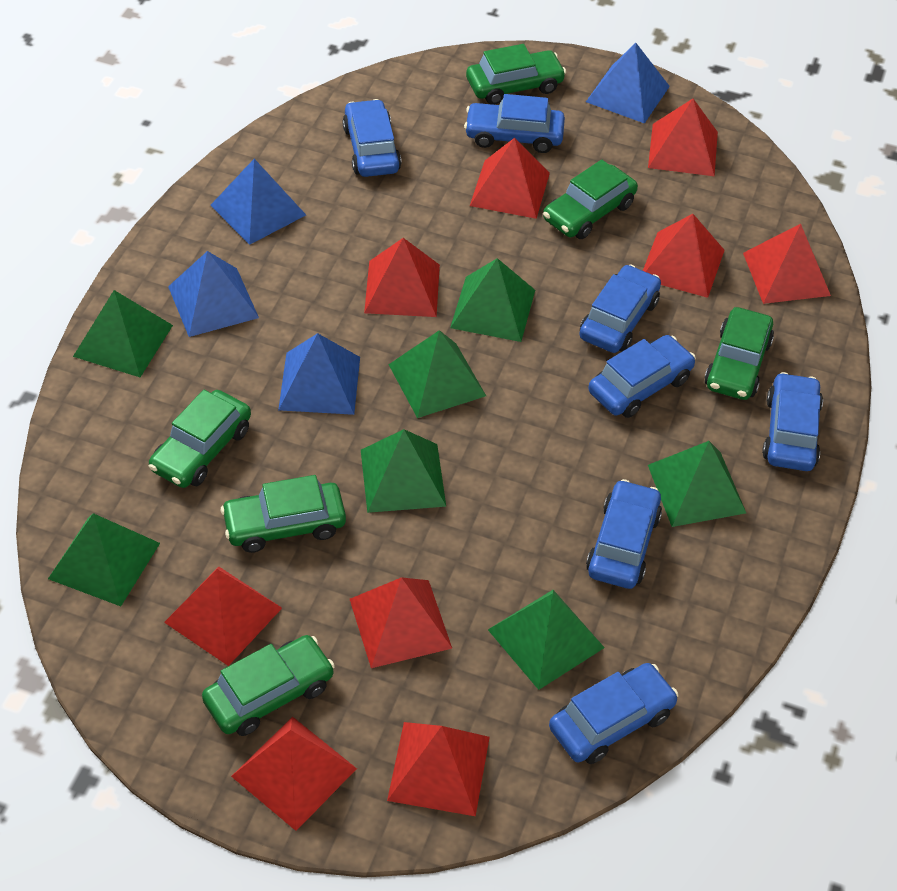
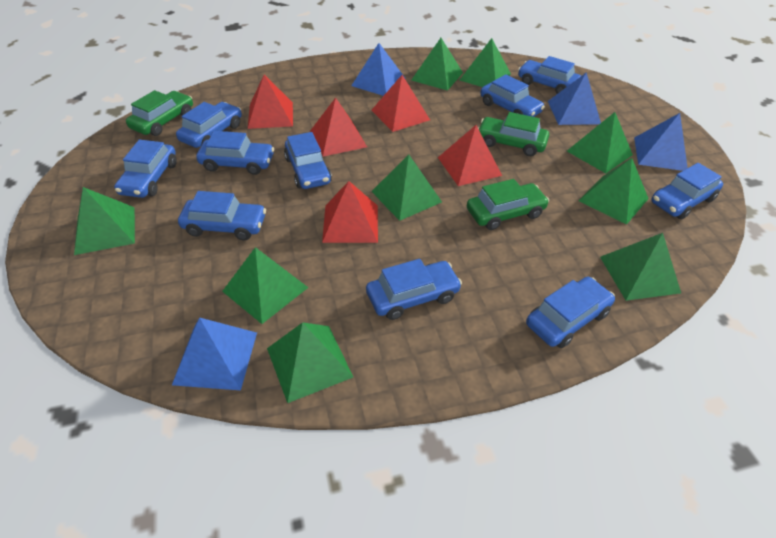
blue car: [342,99,401,177] [464,94,565,153] [549,663,679,764] [579,264,661,353] [586,479,662,589] [588,335,696,418] [762,372,823,471] = 7 -> [114,140,177,198] [176,102,242,148] [178,191,266,241] [196,131,274,175] [284,132,332,189] [366,259,462,320] [480,74,545,117] [518,56,581,94] [526,277,615,348] [651,163,723,219] = 10
green car: [149,390,251,488] [202,635,335,736] [221,475,346,553] [466,44,566,105] [543,160,638,239] [704,307,774,400] = 6 -> [126,90,193,136] [467,179,549,230] [478,112,549,156] = 3
green pyramid: [48,513,160,606] [73,290,173,377] [361,429,446,513] [388,330,486,418] [450,258,535,342] [488,590,605,690] [648,441,746,527] = 7 -> [74,187,135,255] [222,247,309,324] [267,322,353,403] [371,155,442,221] [412,38,463,91] [460,38,511,87] [567,112,633,173] [579,158,649,225] [600,233,681,301] = 9
red pyramid: [164,567,282,666] [231,717,357,831] [350,577,452,668] [364,238,440,317] [387,722,490,816] [470,138,550,219] [643,214,725,298] [648,99,718,176] [743,224,831,304] = 9 -> [248,74,293,129] [310,97,367,157] [322,181,378,243] [371,75,430,132] [438,125,502,186] = 5

